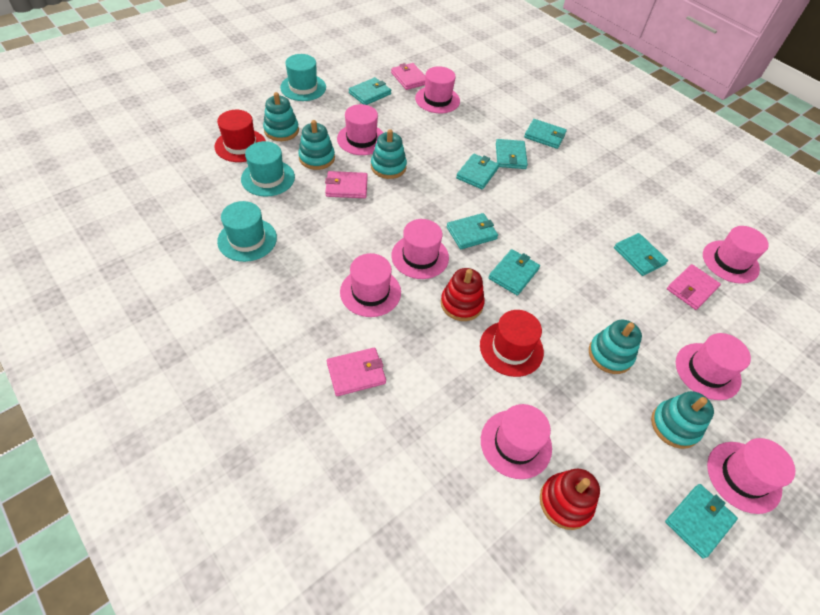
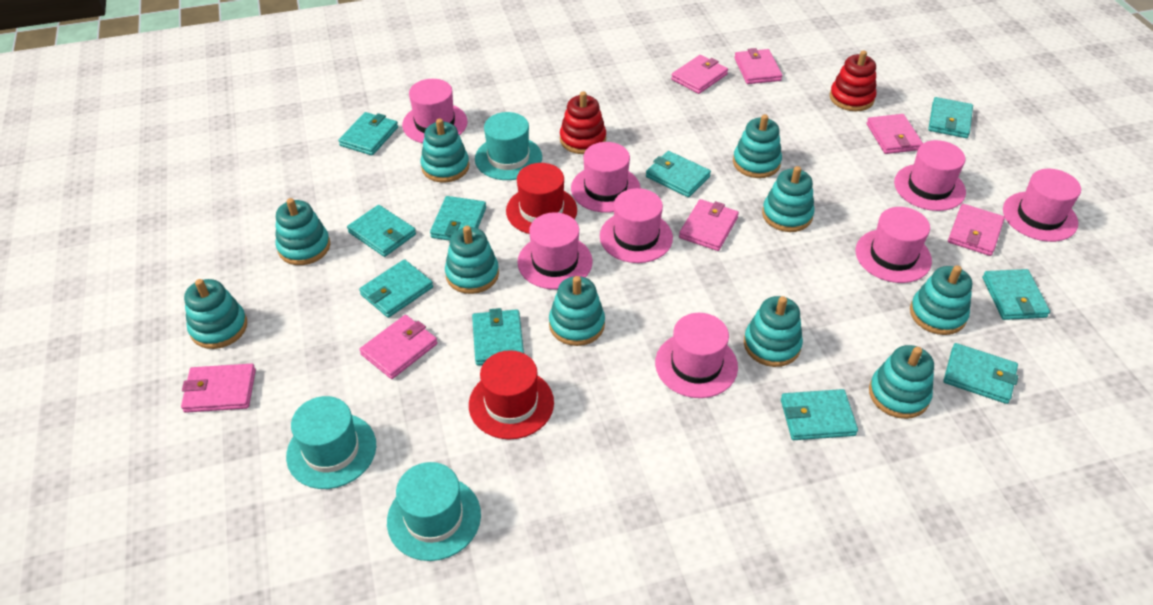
pink wallet: [325,171,368,198] [327,347,386,396] [391,63,425,90] [667,264,721,310] = 4 -> [181,364,256,413] [360,315,438,379] [671,55,728,94] [679,199,739,251] [734,48,782,84] [866,114,923,154] [948,204,1005,256] = 7
turquoise stacking toy: [263,92,299,141] [298,120,335,170] [371,129,407,179] [589,320,642,374] [651,391,714,449] = 5 -> [184,279,247,349] [275,198,330,265] [421,118,469,182] [445,226,499,294] [549,276,605,346] [733,114,782,178] [744,296,803,367] [762,166,815,232] [869,345,934,419] [910,265,972,335] = 10
turquoise wallet: [349,77,391,105] [446,213,498,249] [456,153,499,190] [488,249,540,296] [496,139,528,169] [524,119,567,149] [614,233,668,276] [665,484,738,559] = 8 -> [338,112,398,156] [347,205,416,257] [359,259,433,318] [430,196,486,241] [472,308,524,366] [646,151,711,197] [781,389,858,440] [928,97,973,138] [943,343,1018,404] [982,269,1050,320] = 10

